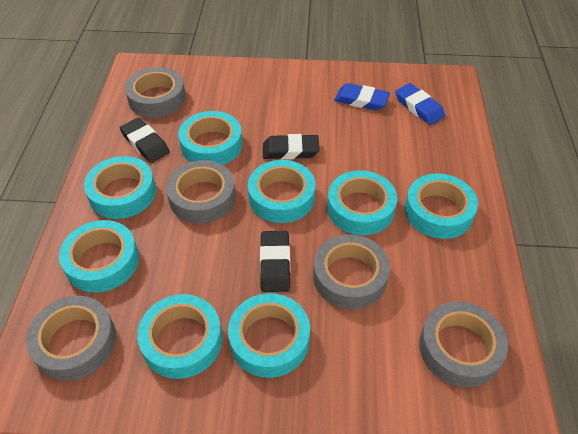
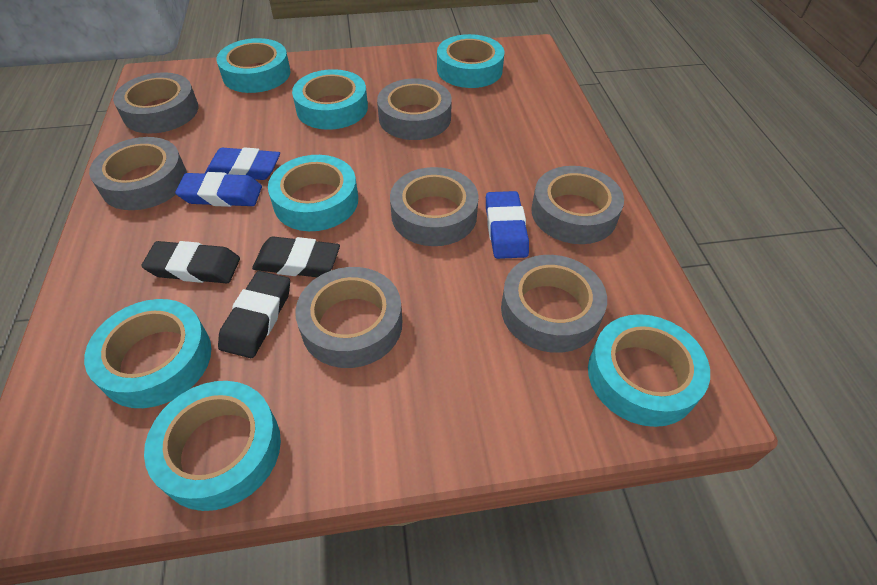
blue eraser: [334,83,390,111] [395,83,445,125] = 2 -> [175,172,262,207] [205,147,280,180] [486,191,529,259] = 3
grey tape: [26,296,116,381] [125,67,186,117] [166,160,236,224] [313,234,390,309] [419,301,508,388] = 5 -> [89,137,187,210] [113,72,198,134] [295,267,402,368] [377,78,452,140] [390,167,479,246] [501,255,607,353] [532,166,624,244] = 7
turquoise tape: [59,220,139,293] [84,156,156,219] [137,294,222,379] [178,111,242,165] [228,293,310,378] [248,160,315,223] [327,170,397,235] [405,173,478,239] = 8 -> [84,299,212,408] [144,381,281,511] [216,38,290,93] [268,155,358,231] [292,69,368,130] [437,34,505,88] [588,314,710,427] = 7

